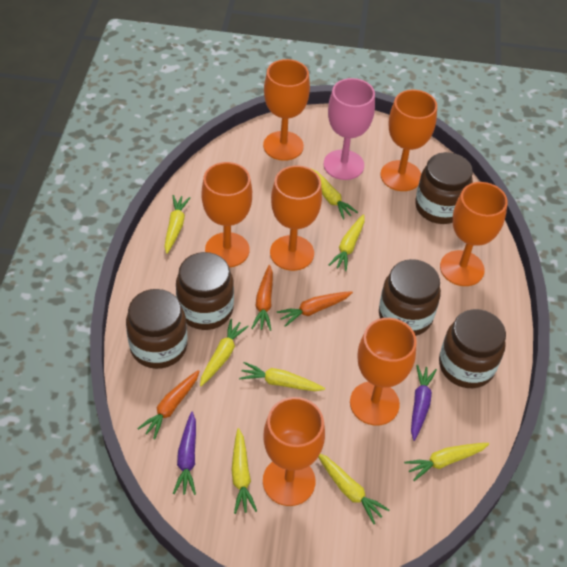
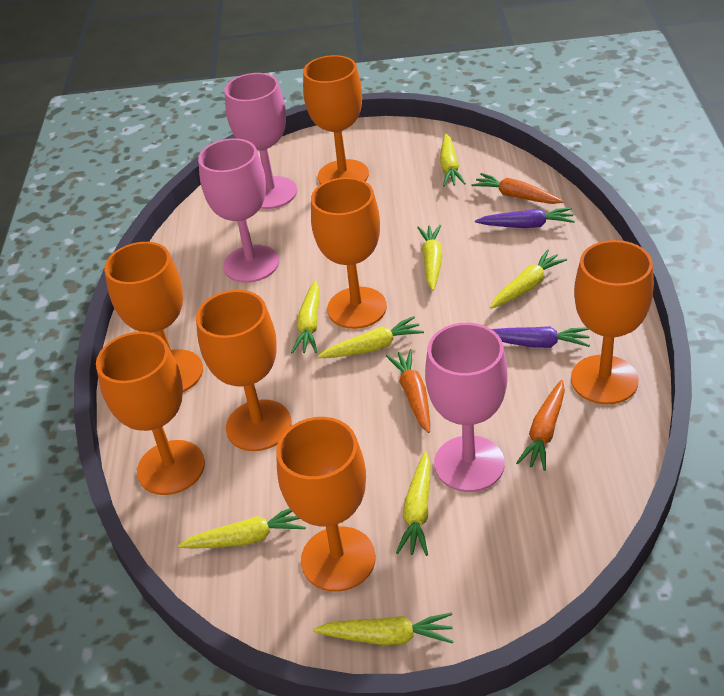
brown jar: [126,289,187,369] [176,252,234,330] [379,259,441,336] [415,152,473,224] [439,309,506,388] = 5 -> none = 0
pink goblet: [323,78,375,180] = 1 -> [198,138,279,283] [225,73,297,209] [425,323,508,492] = 3

